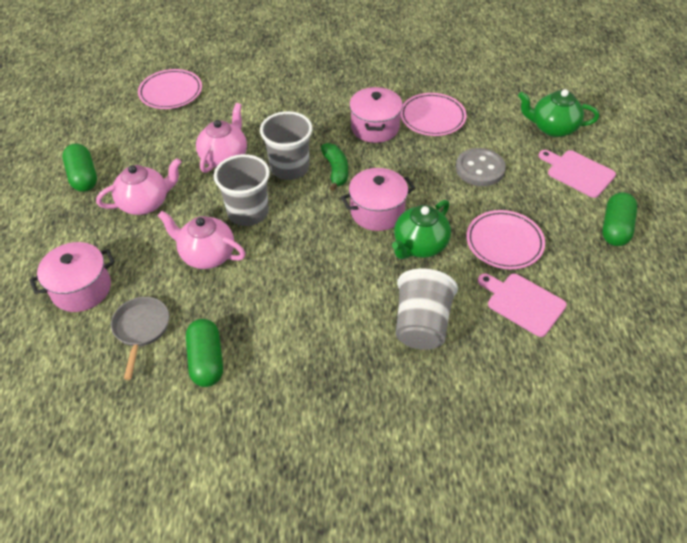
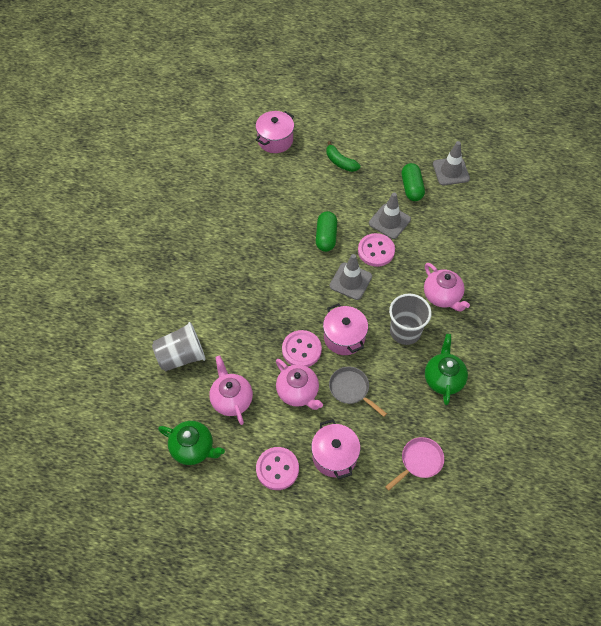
green capsule: [62,143,97,192] [186,319,223,387] [602,192,637,246] = 3 -> [316,211,337,252] [401,163,425,201] = 2
grey button: [456,148,506,186] = 1 -> none = 0
grey cup: [214,154,270,226] [260,111,312,180] [396,268,458,350] = 3 -> [152,322,206,371] [389,294,432,345] = 2
grey traffic cone: none = 0 -> [330,254,372,300] [369,193,411,239] [433,141,470,185] = 3
pink button: none = 0 -> [256,447,299,490] [282,330,322,367] [358,233,395,267] = 3
pink cutting board: [478,273,567,337] [539,150,616,198] = 2 -> none = 0
pink pan: none = 0 -> [385,437,444,491] = 1
pink plate: [138,69,202,109] [400,93,467,136] [466,210,545,269] = 3 -> none = 0

